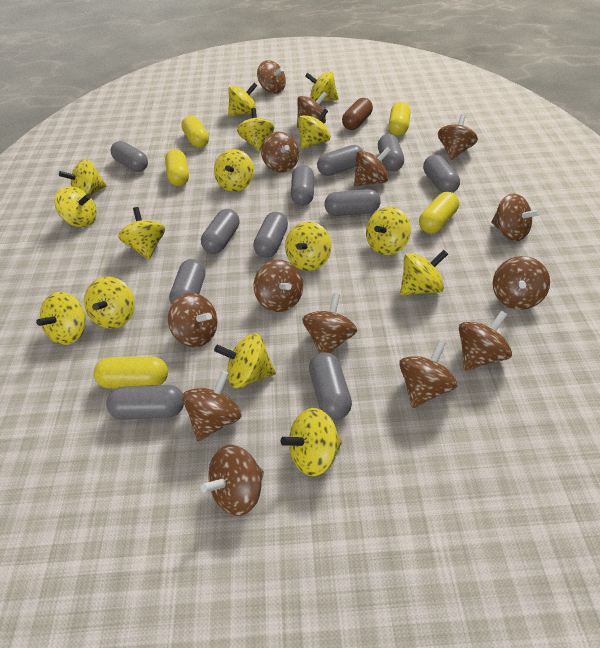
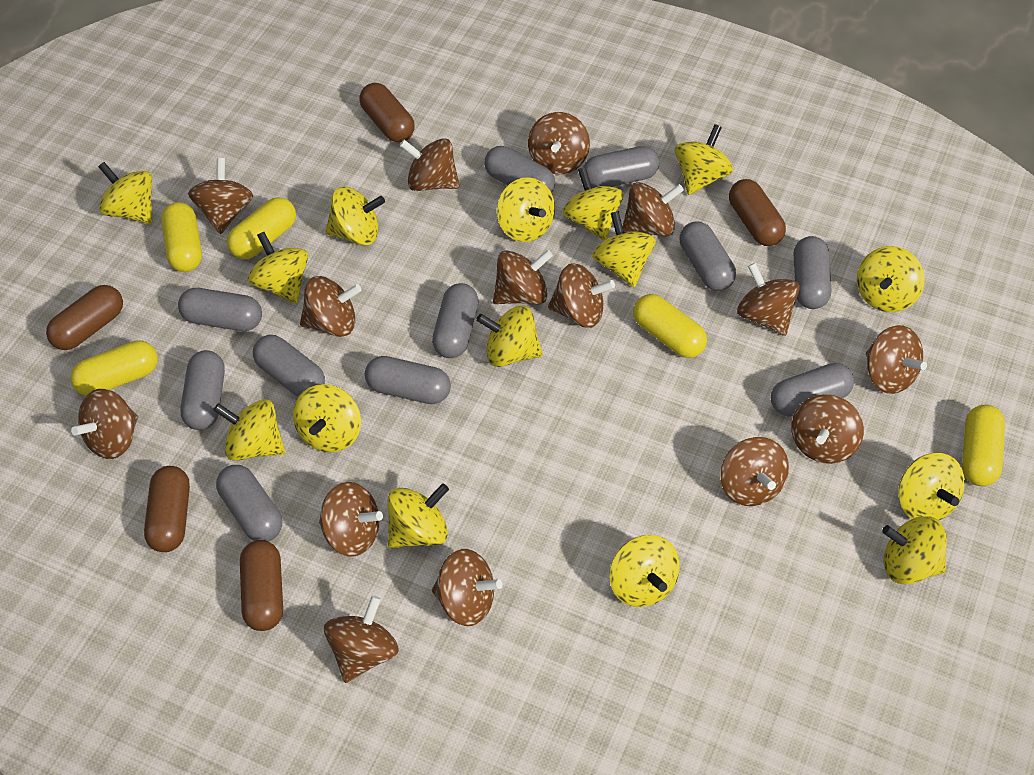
brown capsule: [342,98,373,130] = 1 -> [46,285,123,350] [144,466,190,552] [240,540,283,631] [359,83,415,142] [729,179,786,246] = 5
brown spinning top: [168,293,218,347] [182,371,242,441] [201,445,264,516] [254,260,303,312] [257,60,286,94] [261,132,299,173] [297,92,327,128] [302,293,357,353] [354,147,391,187] [399,340,457,408] [438,114,478,160] [459,311,512,371] [491,193,541,241] [493,256,550,310] = 14 -> [71,389,138,459] [188,158,253,234] [300,276,362,337] [319,482,383,557] [324,595,399,683] [399,138,460,191] [432,549,503,626] [493,250,553,304] [528,112,590,174] [548,263,615,328] [623,182,684,236] [720,437,789,506] [737,263,799,336] [791,394,864,464] [866,325,927,394] = 15

